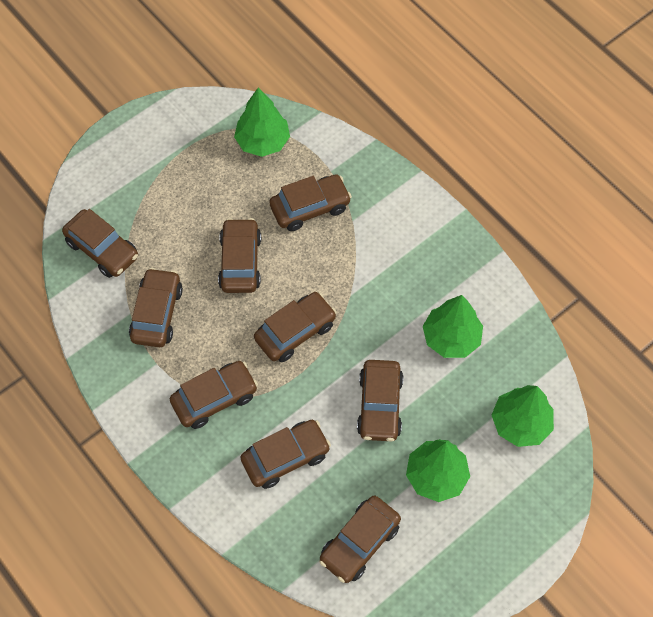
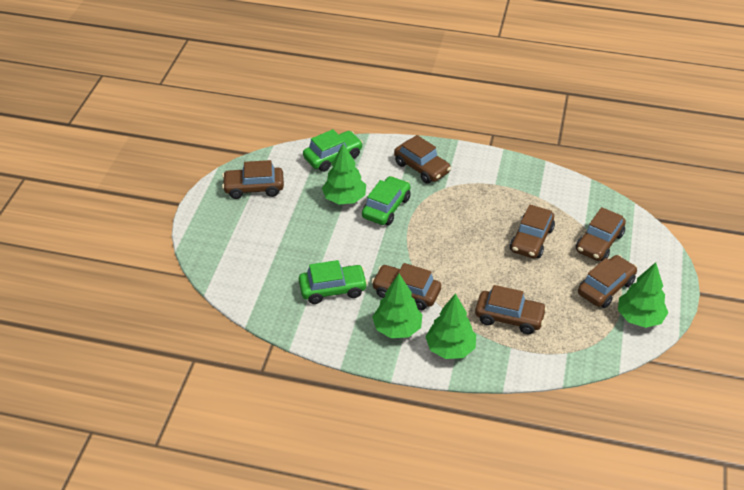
brown car: [62,209,138,278] [129,268,183,347] [170,361,258,429] [218,218,261,293] [241,420,331,489] [254,292,337,362] [270,174,352,231] [319,496,401,583] [357,360,403,442] = 9 -> [222,160,284,199] [371,263,441,310] [394,135,451,184] [475,285,547,334] [510,205,555,258] [576,207,626,261] [578,255,637,308] = 7
green car: none = 0 -> [299,260,368,304] [303,129,363,172] [362,176,411,225] = 3

